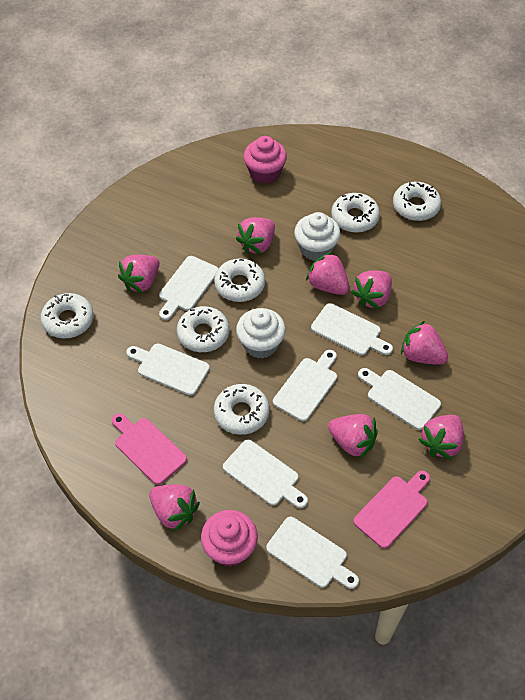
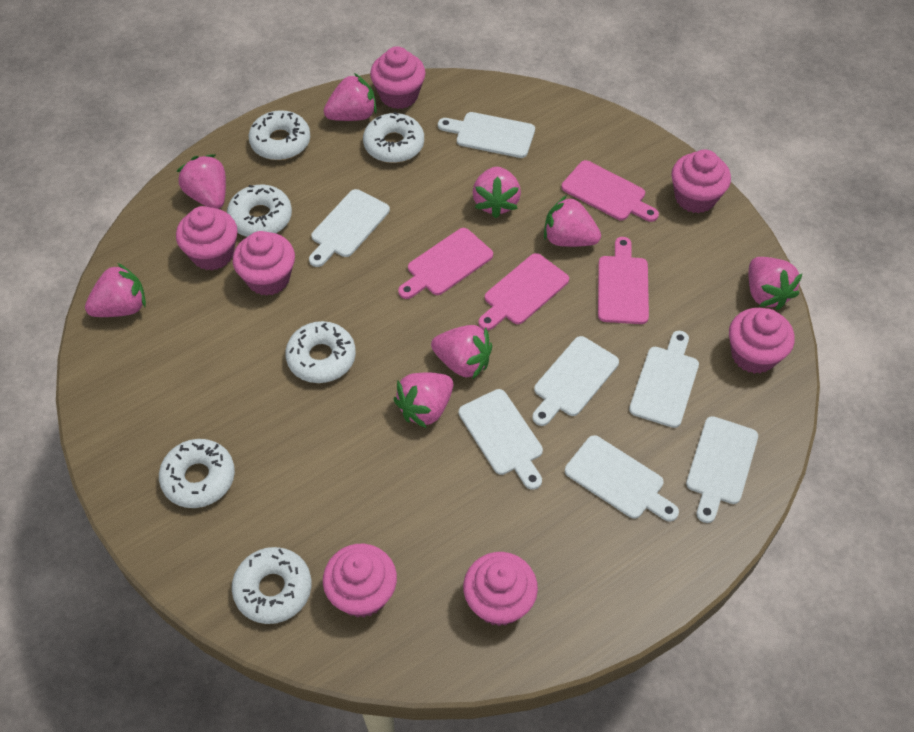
pink cupcake: [201,510,258,567] [244,136,287,184] = 2 -> [176,206,238,271] [233,231,295,296] [323,544,397,618] [370,46,426,109] [463,552,538,626] [671,149,731,213] [729,308,794,374] = 7
pink cutting board: [112,413,187,485] [353,471,430,549] = 2 -> [398,228,493,299] [478,253,569,330] [561,160,659,222] [598,237,649,324] = 4
white cupcake: [236,308,286,359] [294,212,340,261] = 2 -> none = 0

